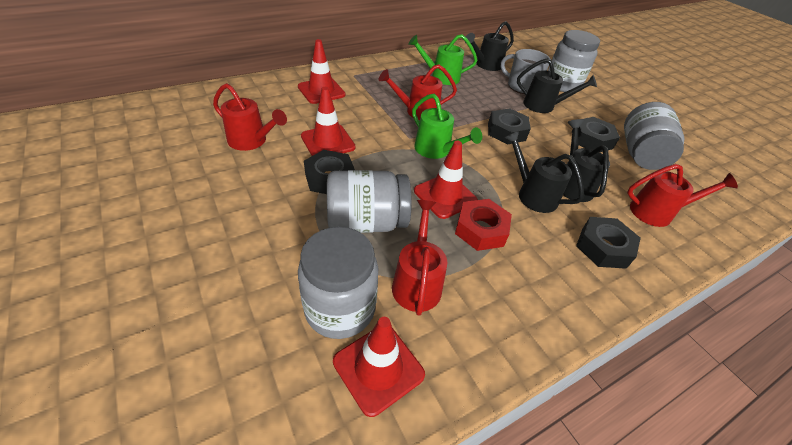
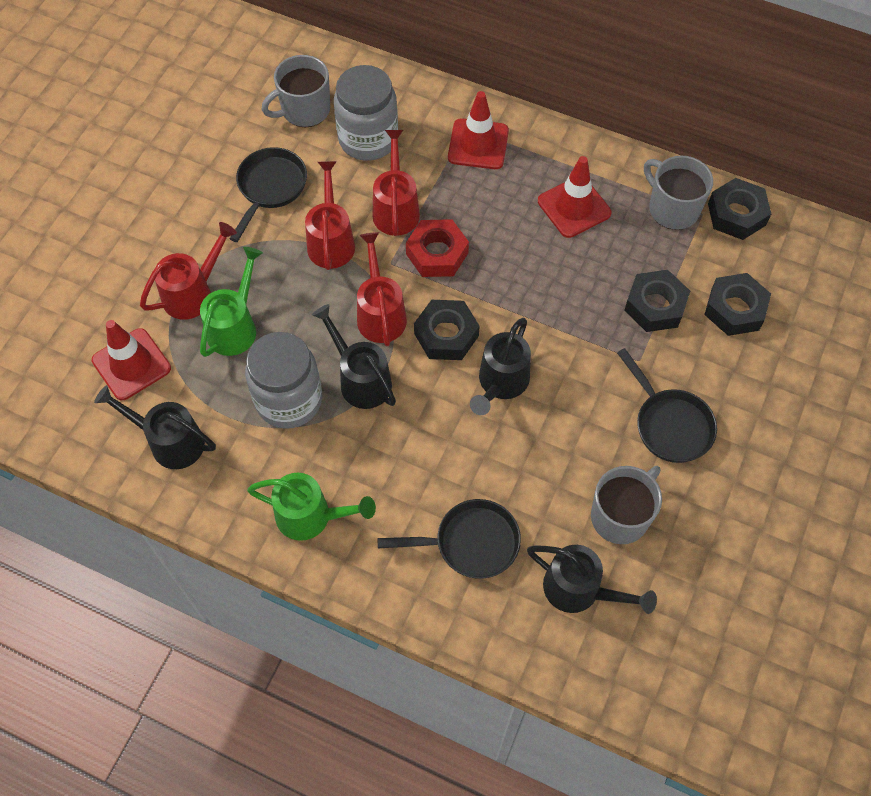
black pan: none = 0 -> [230,147,307,242] [377,499,521,579] [617,348,717,463] = 3
grey jar: [298,227,378,339] [327,170,412,233] [548,30,600,92] [624,102,685,170] = 4 -> [245,332,322,429] [334,65,398,161] = 2
grey mug: [501,49,551,94] = 1 -> [261,55,330,127] [591,466,662,544] [644,156,713,230] = 3
red traffic cone: [298,39,346,104] [301,87,356,156] [333,317,425,417] [414,141,478,219] = 4 -> [92,320,171,400] [448,91,509,169] [538,156,612,238] = 3

